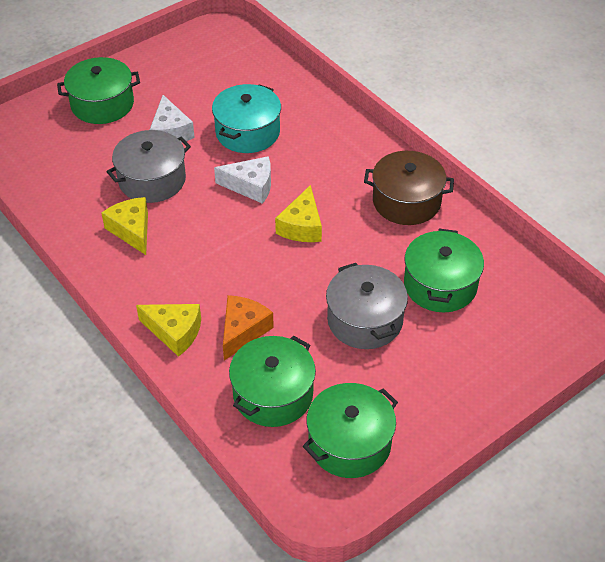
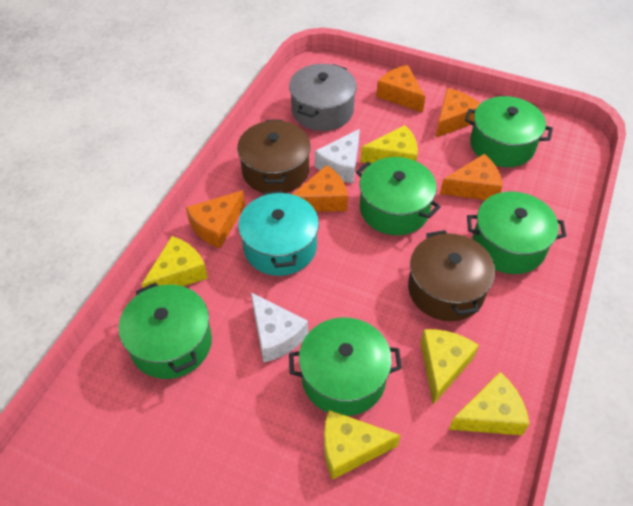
brown pot: [364,151,454,225] = 1 -> [237,120,311,193] [408,230,495,321] = 2
green pot: [57,57,140,124] [229,336,316,427] [303,383,398,478] [404,229,484,312] = 4 -> [119,283,212,379] [289,317,402,416] [356,157,441,235] [465,96,553,167] [467,192,566,274] = 5
grey pot: [107,130,191,203] [326,263,408,349] = 2 -> [289,64,357,131] = 1
orange cheese: [223,295,274,361] = 1 -> [186,190,245,248] [292,165,348,212] [376,65,425,113] [435,88,480,138] [440,154,502,200] = 5
yellow cheese: [101,197,148,255] [136,304,201,357] [275,185,322,242] = 3 -> [141,236,208,288] [324,410,401,480] [360,125,418,163] [420,329,479,405] [449,372,530,435] = 5

